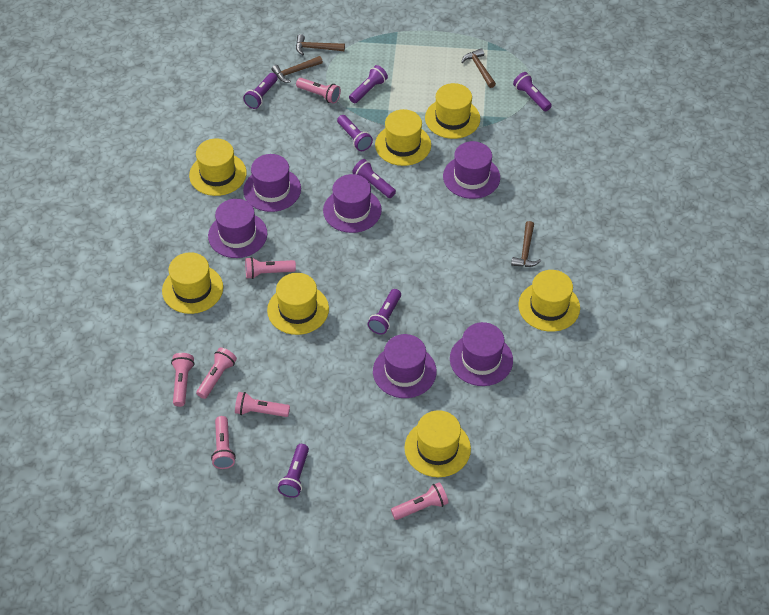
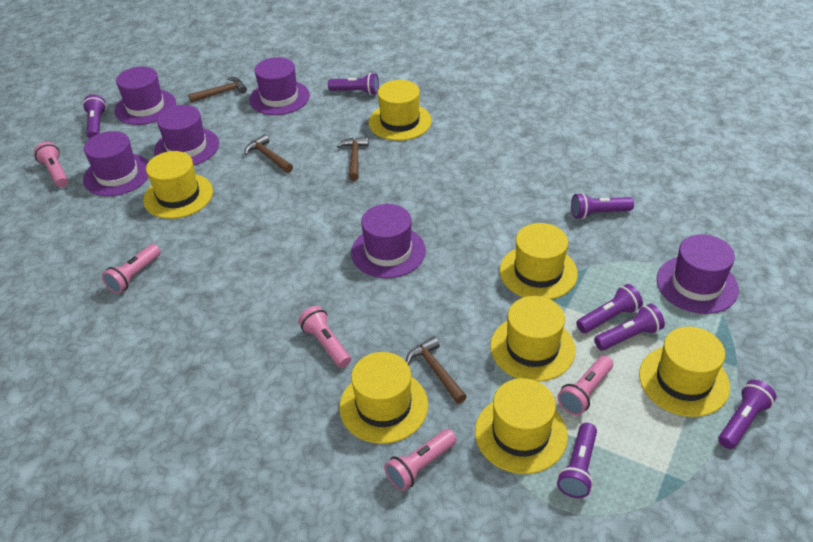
pink flashlight: [171,353,194,407] [196,348,237,399] [211,416,236,469] [235,392,290,417] [245,257,296,279] [296,78,341,104] [391,482,449,520] = 7 -> [34,142,68,187] [102,244,161,294] [298,306,351,368] [384,429,457,491] [557,355,613,415] = 5

